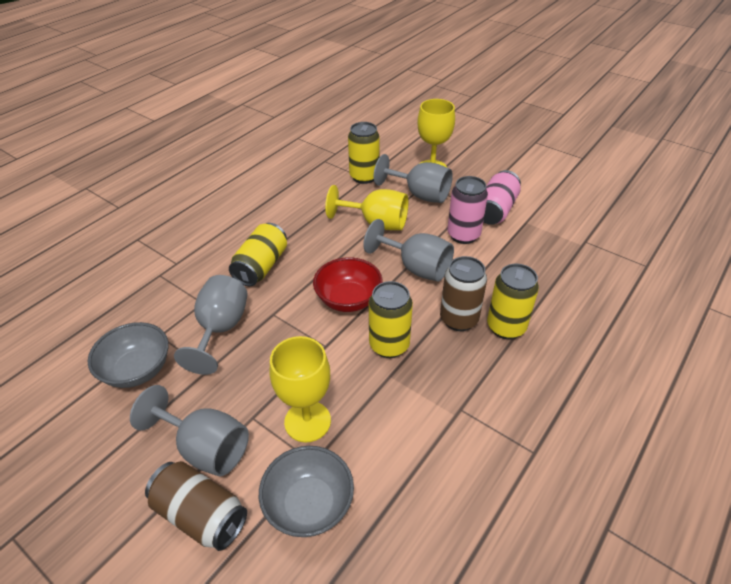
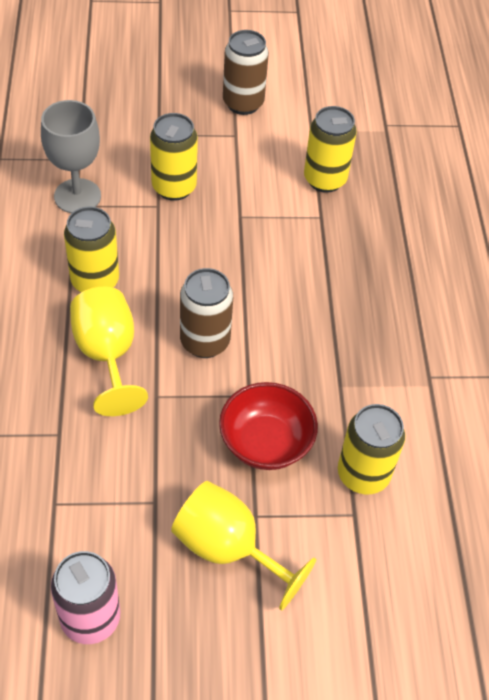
grey bowl: [87,322,169,388] [259,446,354,537] = 2 -> none = 0
grey goblet: [130,385,249,476] [174,275,248,375] [363,219,454,281] [374,154,453,203] = 4 -> [41,100,101,213] = 1
pink can: [447,176,488,244] [483,170,521,225] = 2 -> [51,551,120,644] = 1
yellow goblet: [270,336,331,442] [325,185,408,230] [417,99,455,167] = 3 -> [70,287,148,416] [171,481,316,611] = 2

